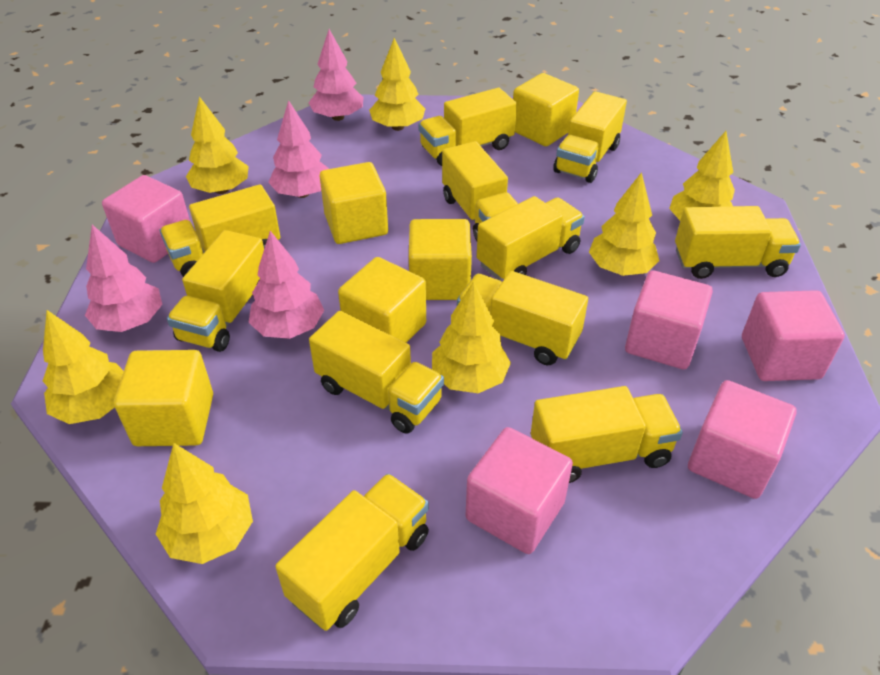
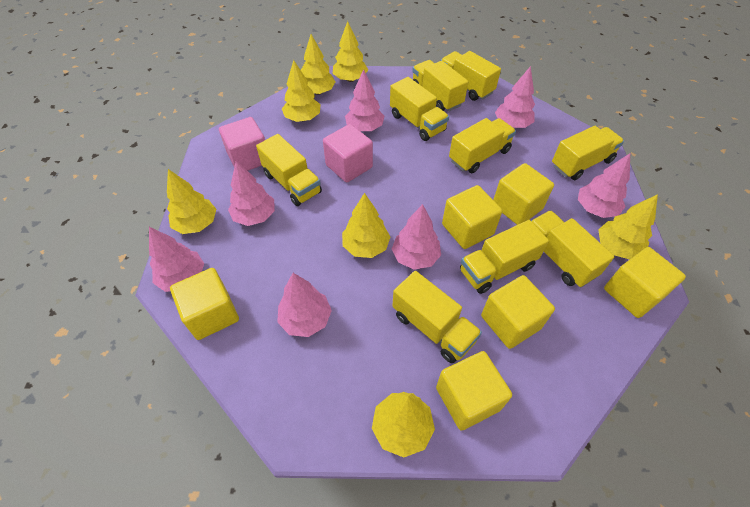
pink cube: [102,175,190,263] [466,427,573,554] [625,270,713,370] [688,380,797,499] [742,290,845,381] = 5 -> [219,117,265,171] [323,124,373,183] = 2
pink tree: [85,225,162,332] [248,231,324,339] [268,100,329,198] [309,29,364,121] = 4 -> [149,227,204,292] [228,161,275,226] [277,273,332,337] [345,69,384,131] [392,204,441,270] [495,66,535,128] [578,153,630,218] = 7
yellow cube: [114,350,213,446] [320,162,388,244] [338,257,426,343] [409,219,472,300] [513,73,579,146] = 5 -> [170,268,239,340] [436,351,512,431] [442,185,502,249] [481,275,555,349] [493,163,554,225] [604,247,686,318] = 6
yellow truck: [160,184,280,277] [167,230,264,352] [275,473,429,631] [309,311,444,433] [418,88,517,166] [442,141,518,241] [457,271,588,365] [477,196,585,281] [531,386,683,483] [553,91,627,183] [675,206,801,279] = 11 -> [256,134,322,206] [390,77,449,141] [392,271,482,363] [412,60,468,111] [441,51,501,101] [449,118,516,173] [460,220,549,294] [531,210,615,287] [552,126,624,180] = 9

